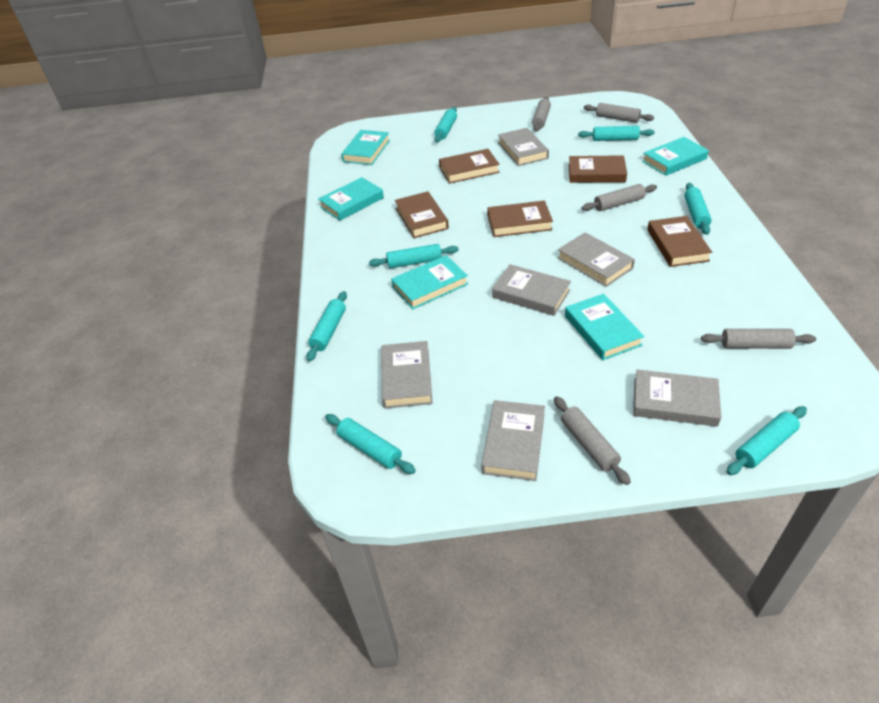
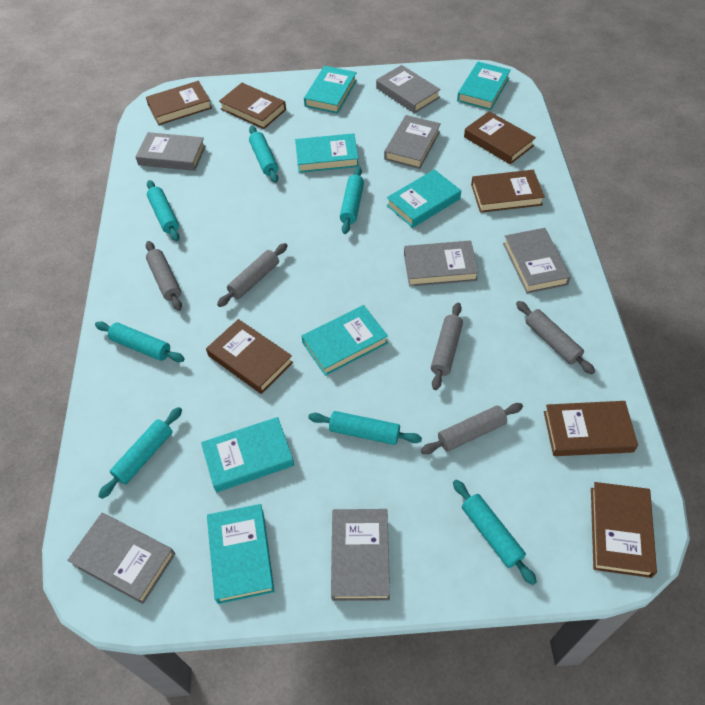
brown book: [395,191,449,238] [439,149,499,184] [487,200,553,237] [569,155,627,183] [647,216,712,267] = 5 -> [146,81,212,125] [206,319,293,394] [219,83,286,129] [464,111,536,164] [471,170,545,213] [544,401,638,456] [591,482,657,578] = 7
grey book: [381,341,433,409] [481,400,545,481] [492,264,571,316] [498,128,549,166] [557,232,635,287] [633,370,721,427] = 6 -> [67,513,175,604] [135,132,206,171] [331,509,390,601] [376,65,441,113] [384,115,441,169] [404,241,479,286] [503,228,571,293] = 7
turquoise book: [318,177,384,221] [341,130,390,165] [391,255,468,309] [565,294,644,360] [642,137,709,176] = 5 -> [201,417,294,492] [207,504,274,604] [295,133,359,173] [302,305,388,376] [304,66,357,114] [387,169,461,228] [457,62,511,110] = 7

